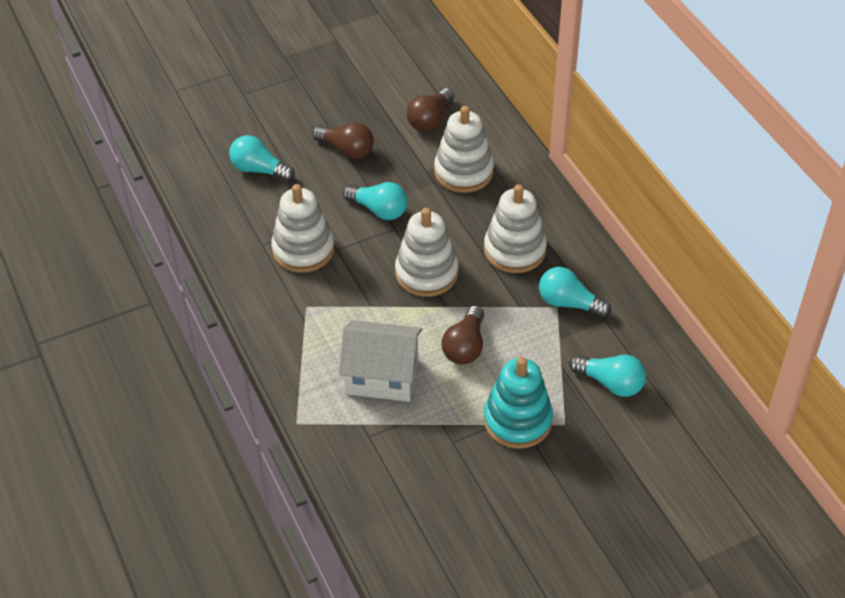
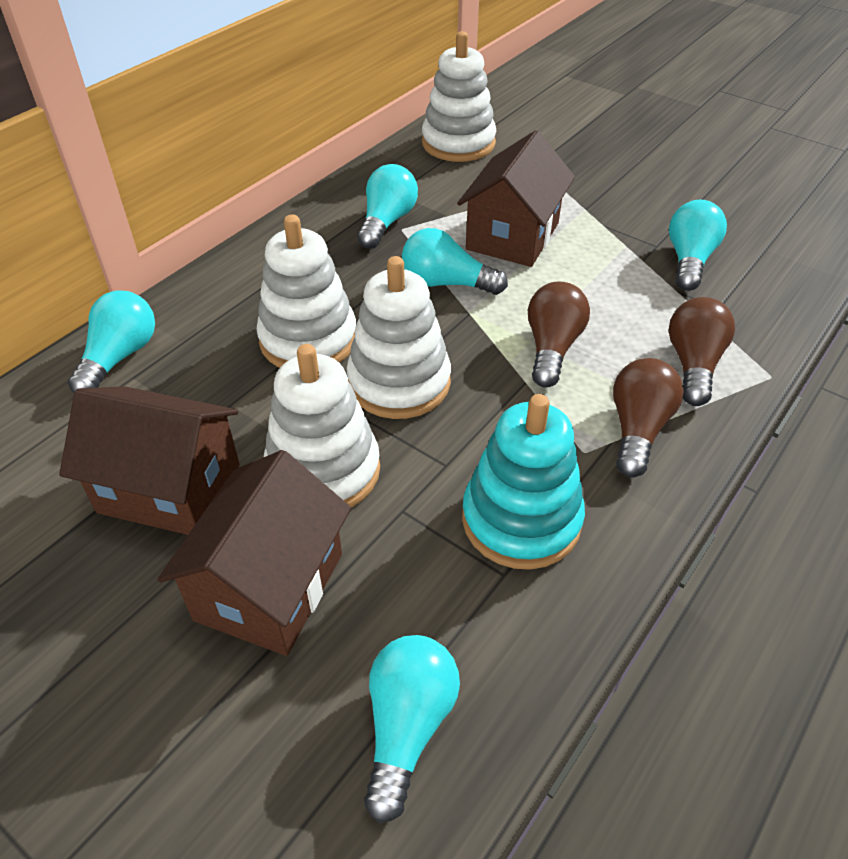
brown house: none = 0 -> [59,386,239,535] [157,450,351,656] [457,130,575,267] = 3
turquoise light bulb: [229,135,295,182] [343,182,408,220] [539,267,611,318] [569,355,646,397] = 4 -> [68,290,155,393] [357,164,418,249] [364,635,460,823] [402,228,508,295] [669,200,727,291] = 5
white house: [339,320,422,402] = 1 -> none = 0

